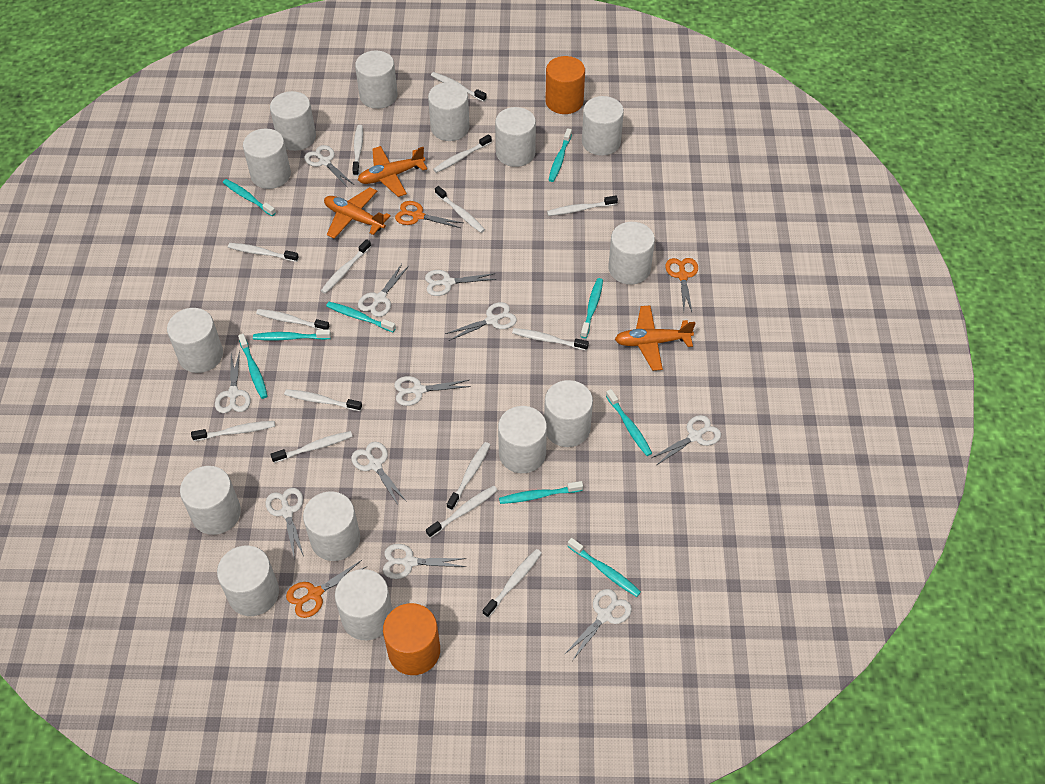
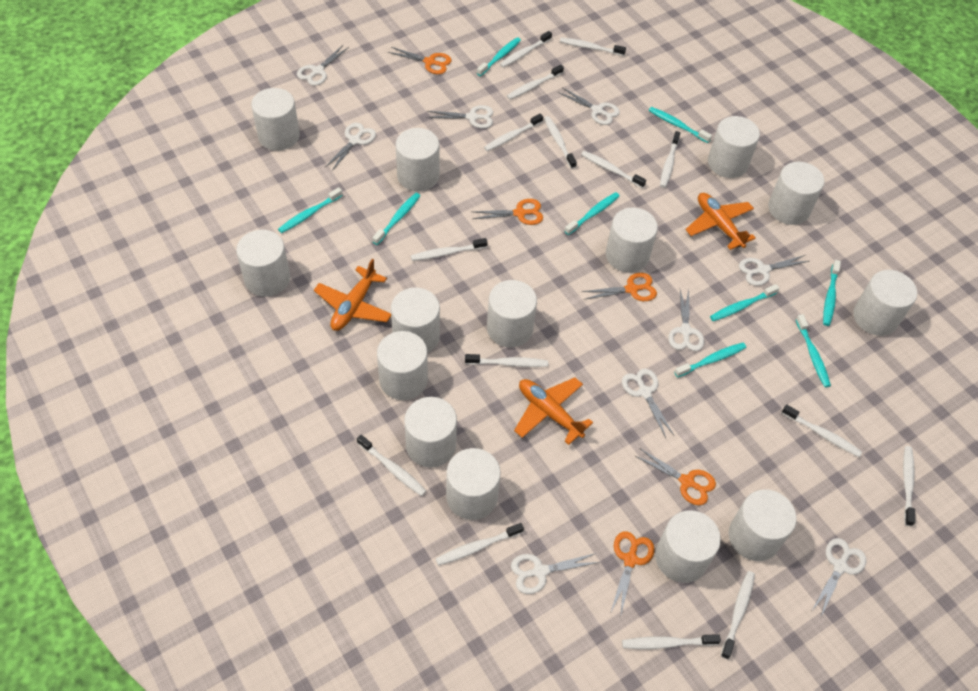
orange cylinder: [383,603,440,675] [545,56,585,114] = 2 -> none = 0
orange scissors: [286,560,366,618] [395,201,463,228] [665,258,698,312] = 3 -> [388,47,451,74] [473,199,543,225] [582,273,657,301] [611,531,655,614] [635,448,716,505] = 5
white scissors: [215,351,251,413] [265,488,304,560] [304,145,353,188] [351,442,407,505] [358,264,409,317] [383,544,467,579] [394,376,471,406] [425,270,497,296] [445,302,517,341] [565,589,632,661] [650,415,721,465] = 11 -> [297,45,349,86] [325,123,376,171] [426,105,493,128] [511,553,600,594] [558,87,620,125] [622,369,674,438] [668,290,704,351] [739,255,809,286] [812,538,866,616] = 9

